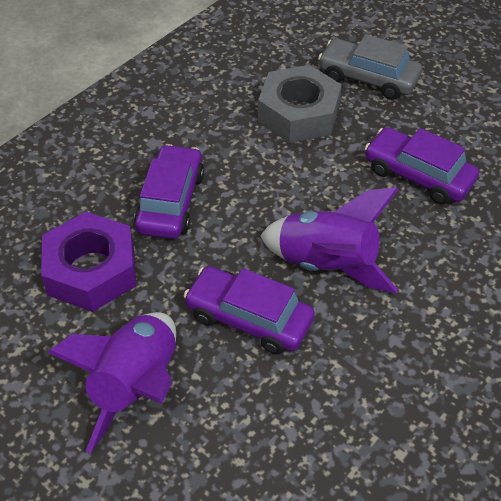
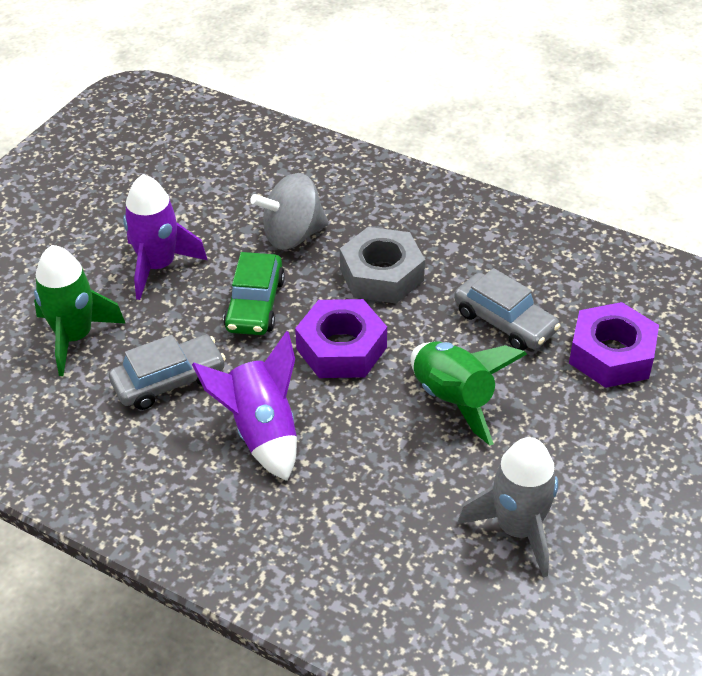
green car: none = 0 -> [223,252,285,335] = 1
green rocket: none = 0 -> [34,245,126,376] [410,341,527,445] = 2
grey car: [318,34,422,100] = 1 -> [109,335,226,410] [454,268,561,350] = 2
grey rocket: none = 0 -> [458,437,558,578] = 1
grey spinning top: none = 0 -> [250,173,329,250] = 1
purple car: [134,144,204,239] [184,266,315,354] [365,127,479,205] = 3 -> none = 0
purple nut: [41,212,136,312] = 1 -> [295,299,387,378] [569,302,659,388] = 2

